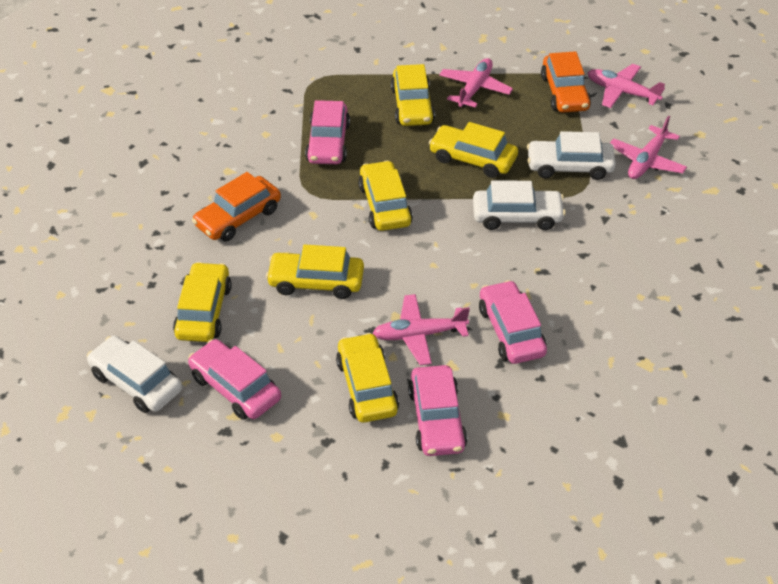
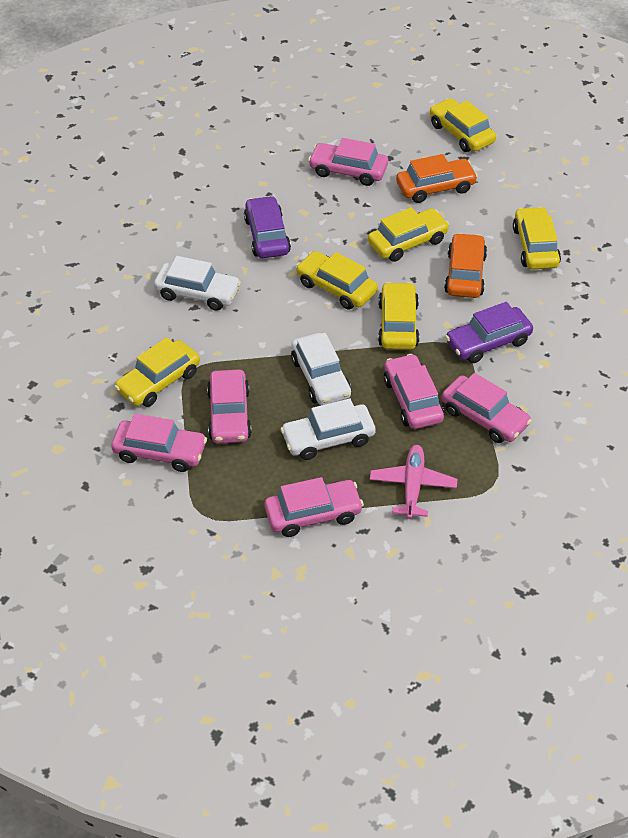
pink car: [188,339,281,420] [305,100,350,164] [408,365,467,456] [479,280,547,364] = 4 -> [111,414,207,472] [207,370,252,444] [264,477,364,537] [308,138,388,186] [384,354,444,429] [442,373,532,443] = 6
pink plane: [372,294,470,365] [439,58,513,108] [588,64,665,108] [610,116,687,179] = 4 -> [370,445,457,519] = 1
purple car: none = 0 -> [244,196,291,258] [445,302,533,363] = 2

